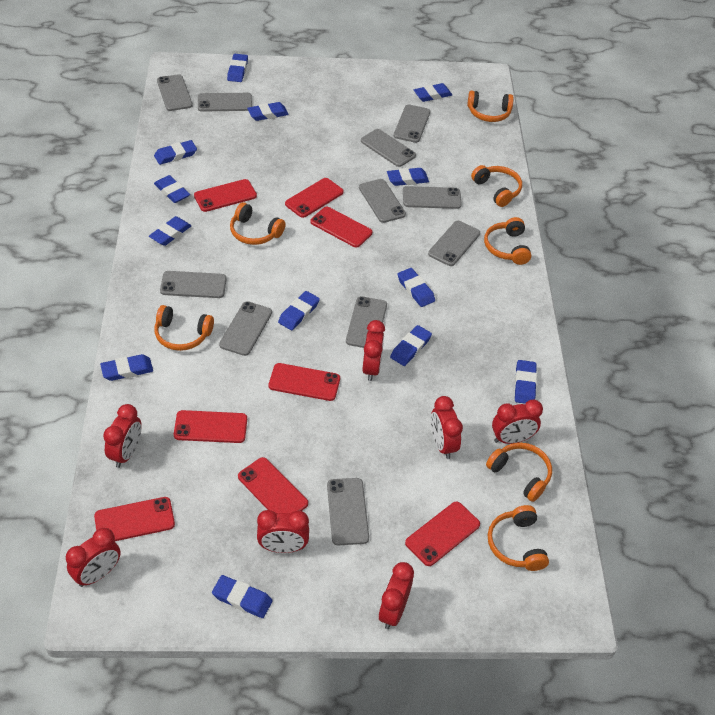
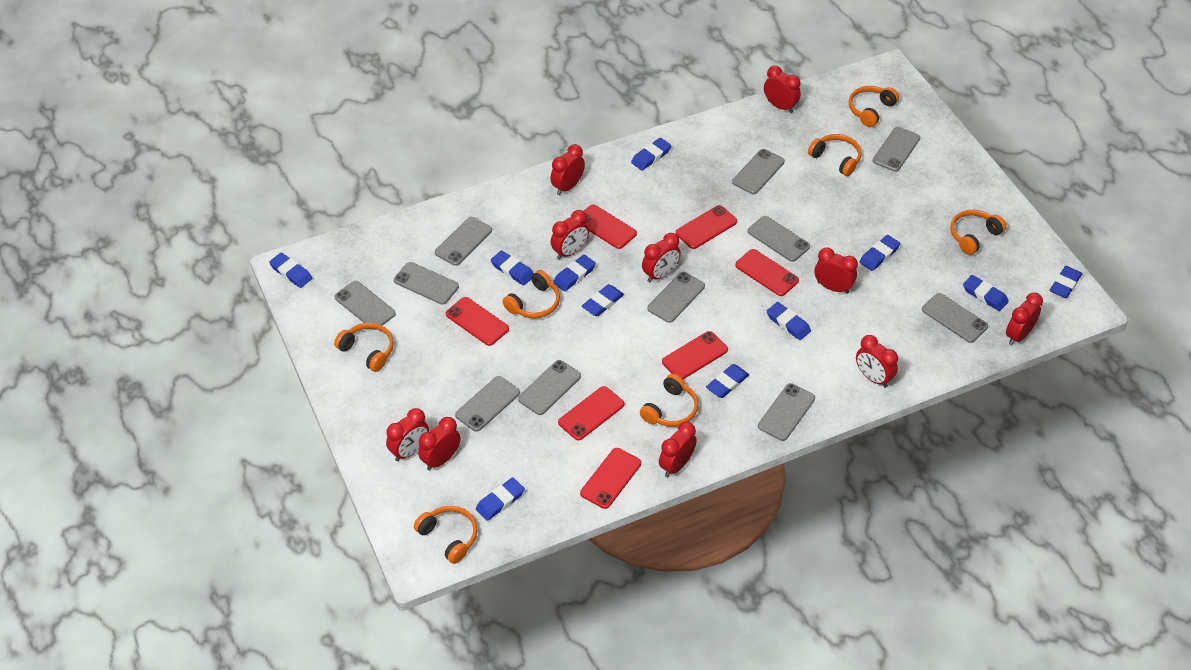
blue eraser: [100,354,153,381] [149,216,191,246] [154,140,197,165] [154,175,190,203] [212,575,273,618] [227,54,248,82] [247,102,289,121] [278,291,320,330] [387,168,429,186] [390,325,432,366] [397,268,435,307] [414,83,452,102] [515,360,537,404] = 13 -> [269,253,312,288] [476,477,525,521] [491,250,534,286] [553,255,596,292] [582,284,624,316] [631,138,671,171] [706,364,749,398] [767,302,811,340] [859,235,900,271] [963,275,1009,311] [1050,266,1082,298] = 11
red clock: [66,528,121,587] [103,404,142,468] [257,510,309,553] [363,320,385,381] [379,562,414,629] [431,396,463,459] [492,400,543,444] = 7 -> [386,408,429,461] [418,417,460,471] [550,144,585,195] [551,210,589,260] [642,233,681,282] [659,422,697,477] [764,66,801,113] [814,247,858,294] [856,335,898,388] [1006,293,1043,346] = 10
red phone: [94,497,175,541] [174,410,247,443] [194,179,257,212] [238,457,308,514] [269,363,340,401] [285,178,344,218] [310,207,372,247] [405,502,480,566] = 8 -> [446,297,509,346] [558,386,624,441] [580,448,641,509] [584,204,637,249] [662,331,728,379] [676,205,737,249] [735,249,799,296] = 7

